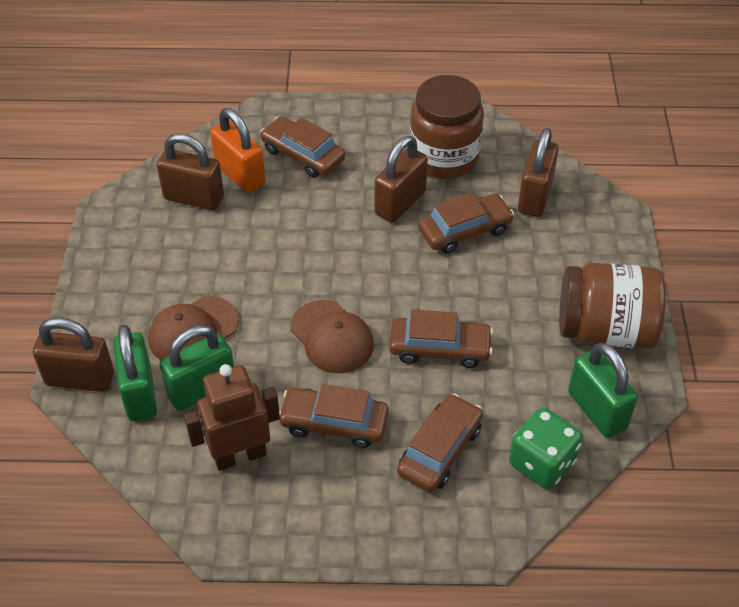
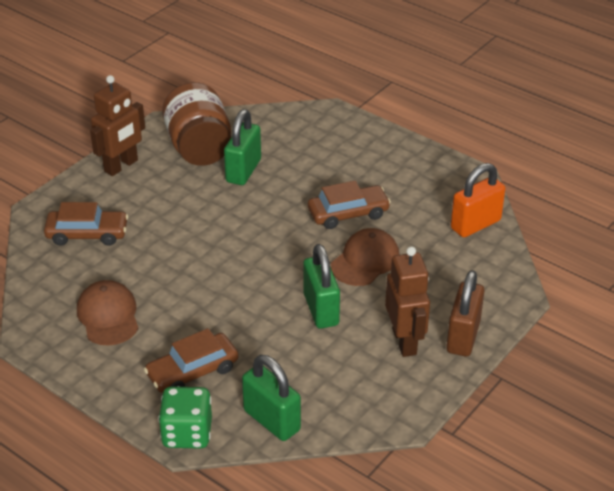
brown car: [260,116,345,178] [279,384,389,448] [389,310,493,368] [397,393,483,492] [418,192,514,254] = 5 -> [44,202,128,246] [144,328,238,393] [308,181,391,229] = 3
brown jar: [410,75,484,179] [559,263,666,349] = 2 -> [162,82,231,166] = 1
brown padlock: [33,317,114,392] [157,133,224,210] [375,136,428,223] [518,128,559,217] = 4 -> [446,270,484,356] = 1
brown robot: [184,364,280,471] = 1 -> [90,75,145,176] [385,246,430,357] = 2

